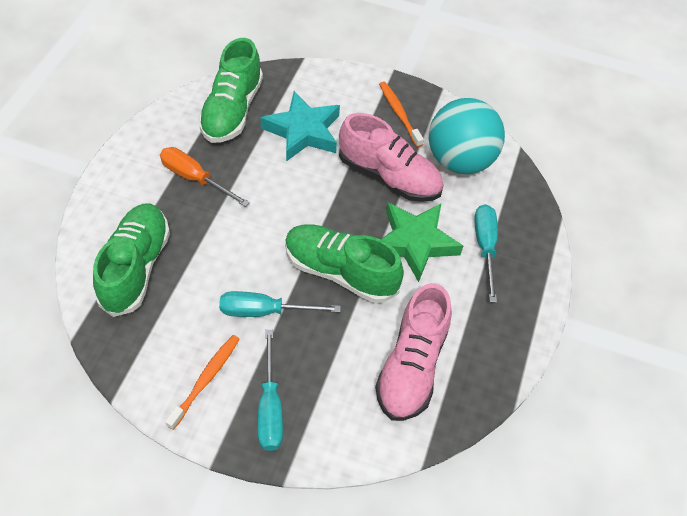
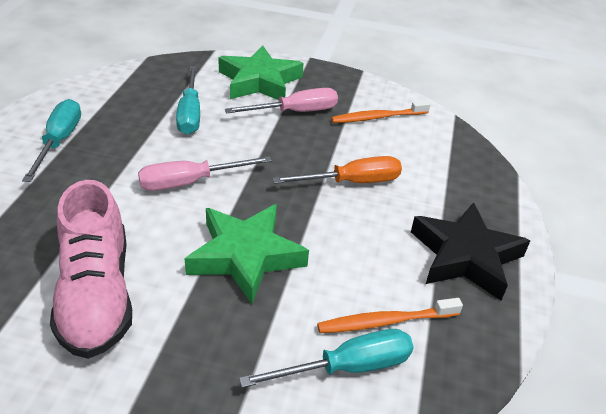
black star: none = 0 -> [411,202,530,301] = 1
green shoe: [93,203,170,317] [198,38,263,143] [285,224,404,303] = 3 -> none = 0
green star: [381,203,463,282] = 1 -> [185,204,309,304] [218,45,304,100] = 2
pink screwdriver: none = 0 -> [138,156,272,191] [225,88,338,114] = 2
pink shoe: [339,113,443,202] [375,283,452,421] = 2 -> [50,180,132,359] = 1
turquoise ball: [429,98,505,174] = 1 -> none = 0
turquoise star: [260,91,340,161] = 1 -> none = 0

